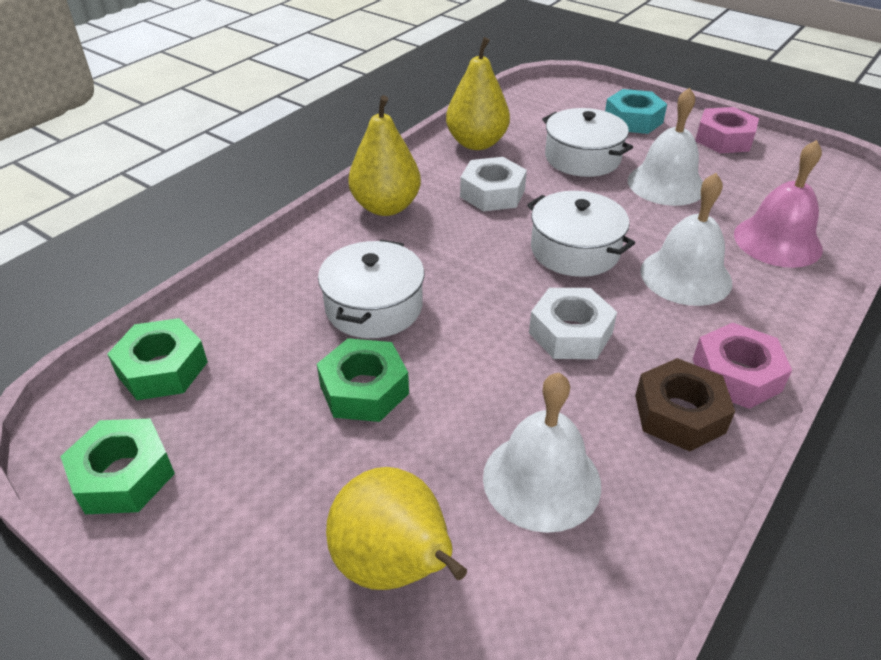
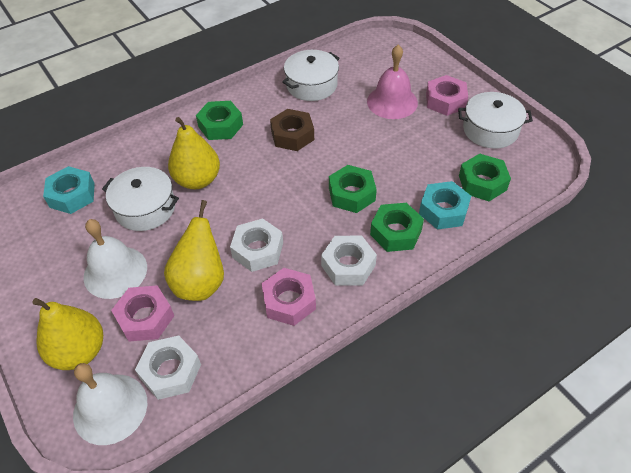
green nut: [60,418,175,514] [107,318,208,400] [317,338,409,422] = 3 -> [196,101,243,140] [329,165,377,213] [370,203,424,252] [459,154,511,201] = 4
pink nut: [693,323,792,409] [695,107,759,153] = 2 -> [111,285,174,342] [261,268,316,326] [426,75,468,116] = 3
turquoise nut: [605,89,667,134] = 1 -> [43,166,95,214] [419,181,471,230] = 2
white bell: [483,373,601,533] [628,88,703,206] [640,173,732,306] = 3 -> [73,363,147,445] [83,219,147,299] = 2
white nut: [460,157,527,211] [529,288,617,359] = 2 -> [135,336,201,400] [230,218,283,272] [321,236,377,286] = 3

